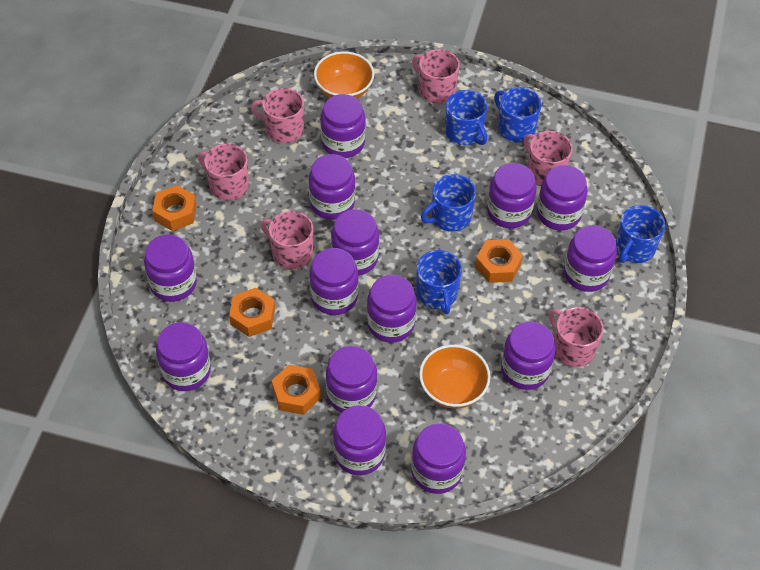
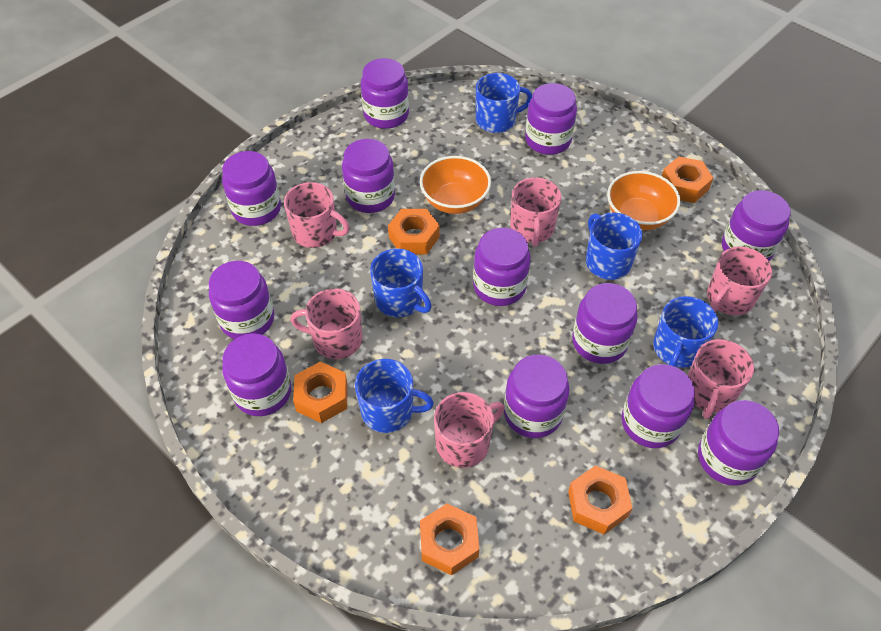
orange nut: [152,185,197,231] [229,288,275,337] [272,365,321,415] [475,239,523,283] = 4 -> [293,362,347,423] [388,209,440,255] [420,503,479,576] [568,465,632,534] [662,157,713,203] = 5
purple jar: [144,235,197,302] [156,322,211,391] [309,154,355,220] [309,248,358,315] [321,94,366,158] [326,346,377,413] [331,209,379,276] [333,405,386,475] [367,275,417,343] [411,423,466,494] [487,163,536,228] [501,321,556,390] [537,165,587,230] [564,225,617,292] = 14 -> [209,261,274,339] [222,151,281,226] [222,333,291,416] [342,139,395,213] [361,58,409,129] [473,228,531,306] [504,355,570,438] [525,83,577,155] [572,283,638,364] [622,364,695,448] [698,400,779,486] [722,190,791,261] = 12

